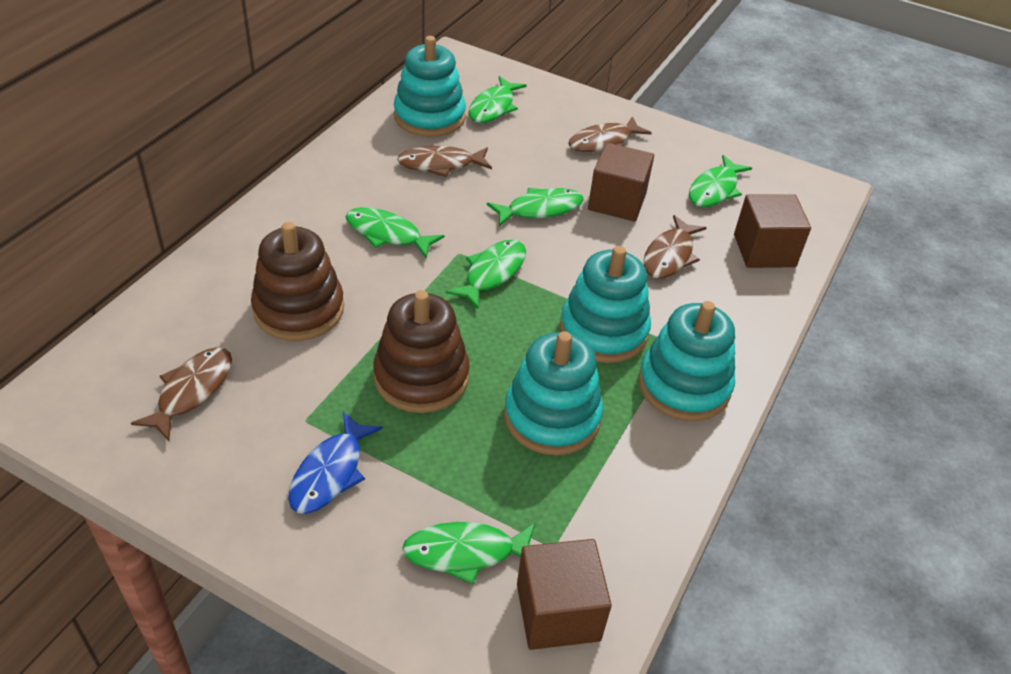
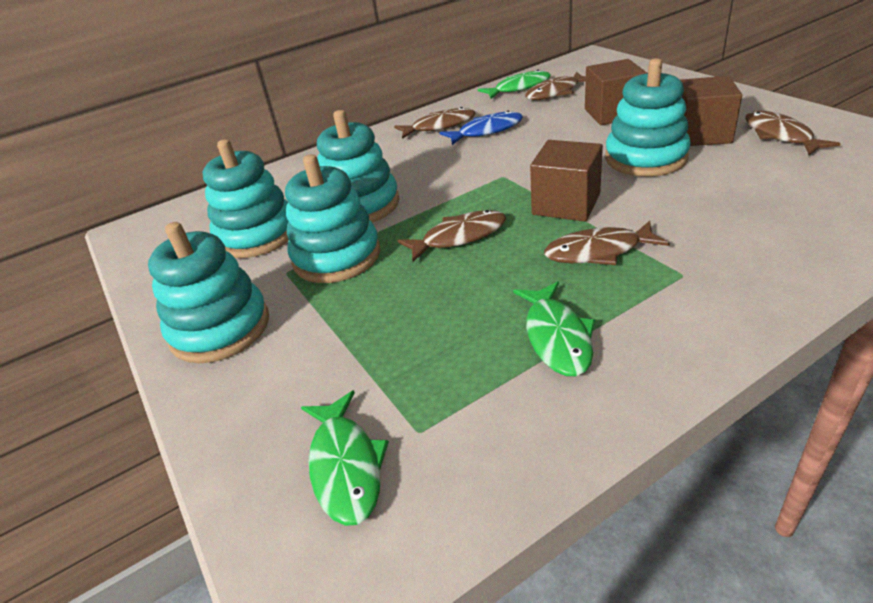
brown fish: [131,347,232,441] [397,146,492,177] [568,116,652,152] [643,215,707,279] = 4 -> [394,107,476,139] [398,210,506,262] [525,72,586,100] [544,221,670,265] [745,111,841,155] = 5
brown stacking toy: [251,222,344,341] [374,290,470,413] = 2 -> none = 0
green fish: [346,207,444,258] [402,522,535,584] [446,240,526,309] [469,76,527,123] [487,188,583,226] [689,155,752,207] = 6 -> [301,390,389,526] [478,70,551,99] [513,282,595,376] = 3
turquoise stacking toy: [394,36,466,137] [504,331,603,455] [560,246,651,363] [638,301,735,421] = 4 -> [148,222,269,363] [203,139,289,258] [285,154,380,283] [317,110,399,222] [605,58,691,177] = 5

